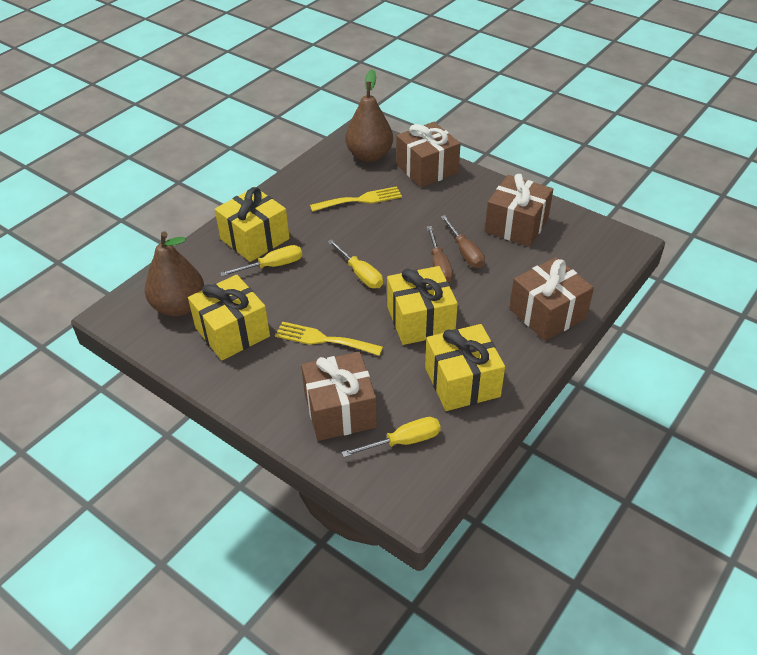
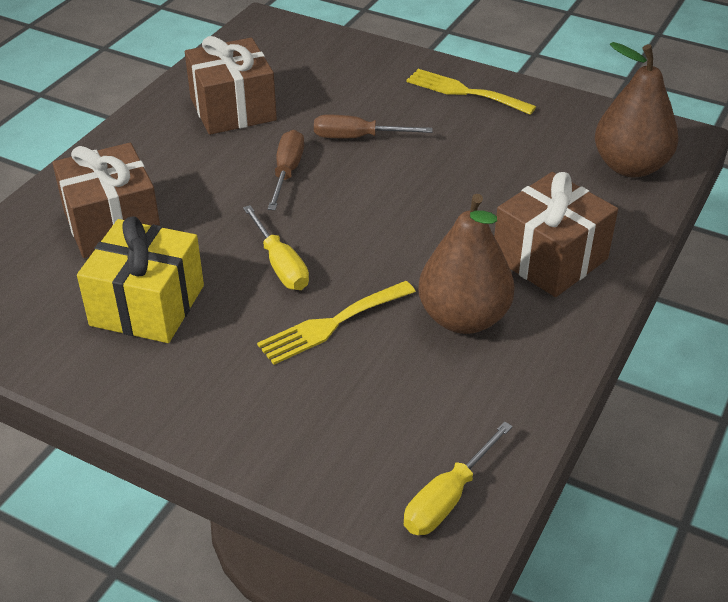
brown gift: [301,352,377,441] [396,122,461,188] [485,174,553,247] [509,257,594,341] = 4 -> [52,143,160,258] [185,36,277,135] [494,172,618,297] = 3
yellow gift: [188,275,270,360] [215,187,289,262] [387,266,458,345] [425,324,505,411] = 4 -> [77,216,204,343] = 1
yellow screwdriver: [220,245,302,276] [327,239,383,288] [342,417,441,457] = 3 -> [243,205,309,290] [404,421,513,535] = 2

